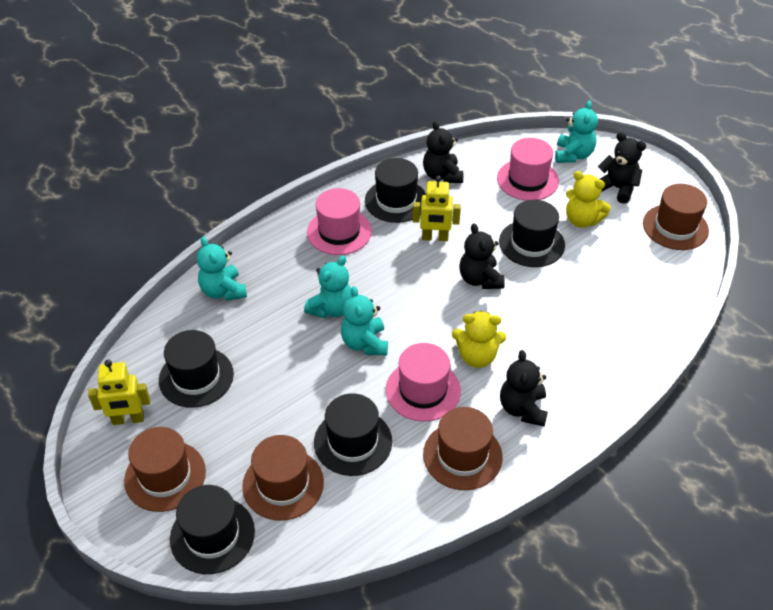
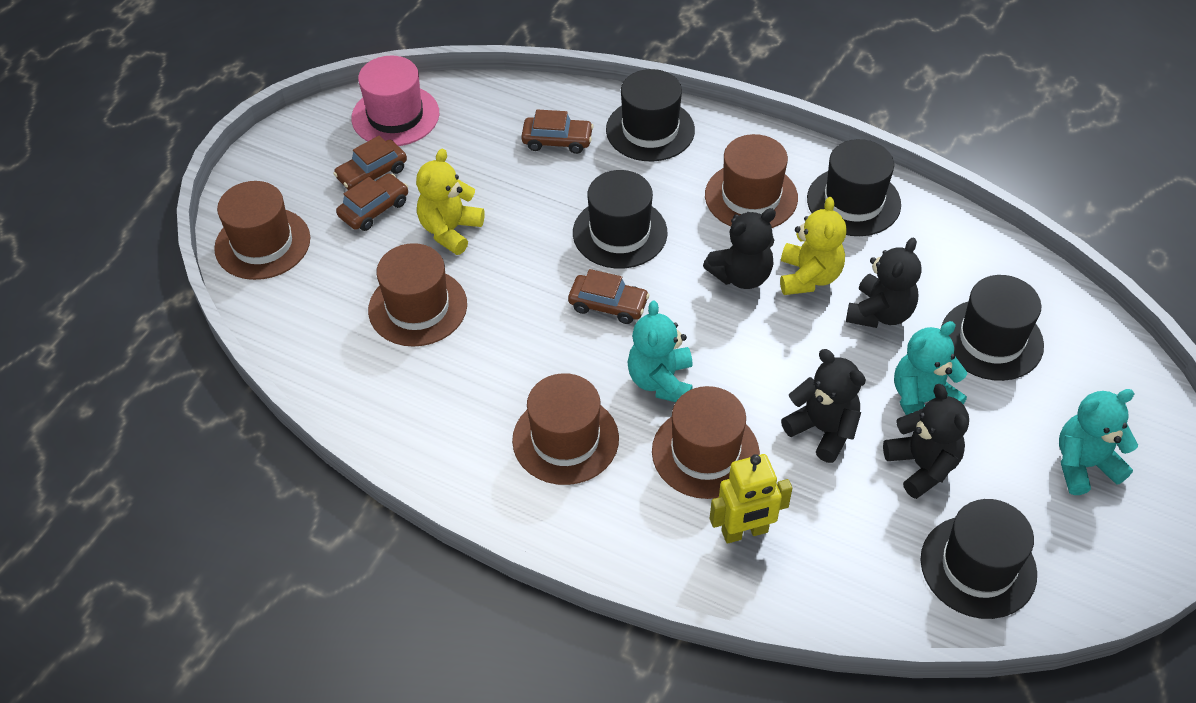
brown car: none = 0 -> [333,136,407,190] [336,173,408,231] [521,109,594,154] [568,269,649,324] = 4
brown hat: [124,427,206,512] [242,435,324,521] [423,407,502,490] [643,184,709,250] = 4 -> [214,181,310,280] [368,243,467,347] [512,373,619,485] [652,386,760,499] [705,134,798,228] = 5
pink hat: [307,188,372,255] [386,343,461,422] [497,138,559,201] = 3 -> [351,56,439,146] = 1
turquoise teddy bear: [197,237,247,301] [304,256,352,318] [341,286,388,355] [555,101,598,163] = 4 -> [627,300,693,402] [894,321,967,415] [1059,389,1138,495] = 3
yellow robot: [88,360,150,425] [413,176,461,241] = 2 -> [710,454,792,544] = 1

